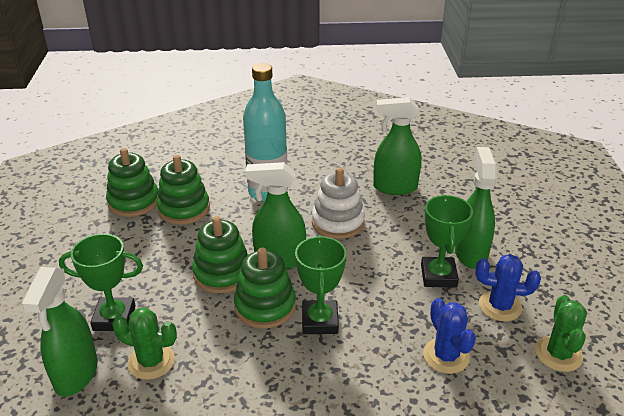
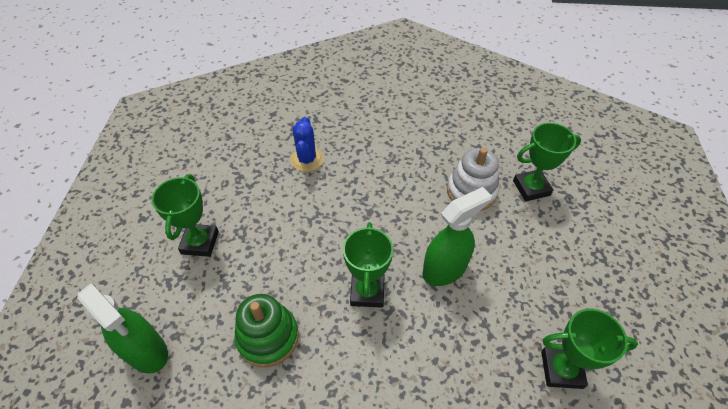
blue cactus: [423,298,476,374] [475,254,541,321] = 2 -> [290,117,324,172] = 1
green cactus: [112,308,177,380] [535,295,587,372] = 2 -> none = 0
green spray bottle: [22,267,98,397] [245,162,306,269] [373,97,422,195] [455,147,497,269] = 4 -> [77,283,168,373] [423,187,492,286] = 2
green stacking toy: [106,148,158,217] [157,155,210,225] [192,216,248,294] [234,247,296,329] = 4 -> [234,294,299,367] = 1
green trophy: [59,234,143,331] [295,235,346,334] [421,195,473,288] = 3 -> [152,174,219,257] [343,222,393,308] [513,123,581,201] [541,309,638,389] = 4
turquoise bottle: [243,63,288,202] = 1 -> none = 0

